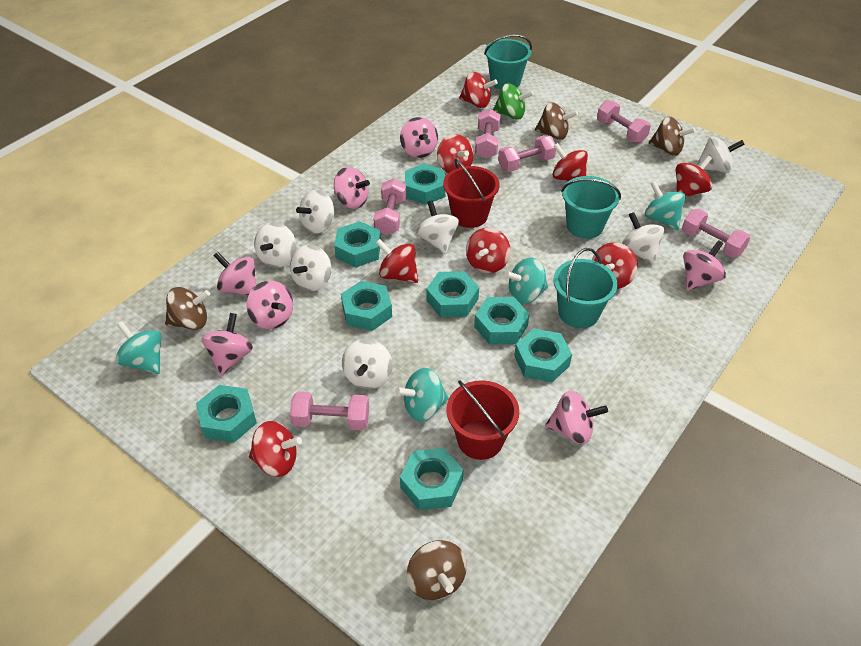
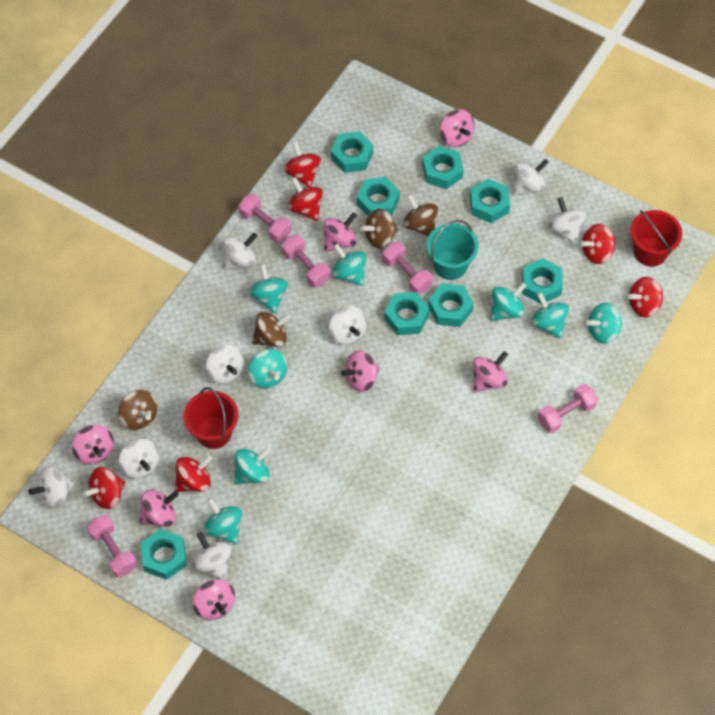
green spinning top: [493,83,534,120] = 1 -> none = 0
pink dumbbell: [290,391,369,430] [373,178,406,235] [475,109,500,159] [498,135,556,172] [597,100,651,143] [682,209,751,258] = 6 -> [87,515,137,577] [238,194,292,243] [281,234,330,288] [382,241,433,294] [538,384,598,433] = 5
red spinning top: [249,421,302,477] [376,239,418,283] [437,134,474,173] [459,72,498,108] [466,228,511,273] [553,143,588,181] [592,242,638,289] [676,156,713,197] = 8 -> [83,467,125,509] [175,455,212,492] [284,141,321,187] [288,177,323,221] [581,224,615,264] [628,277,663,317] = 6
turquoise bucket: [484,34,532,90] [553,248,617,328] [561,176,621,239] = 3 -> [427,220,478,280] = 1
turquoise spinning top: [116,321,161,374] [395,368,449,421] [504,258,548,304] [645,181,686,230] = 4 -> [204,498,242,544] [234,446,271,484] [249,264,288,313] [249,349,287,388] [332,243,366,286] [490,283,527,321] [531,292,569,338] [586,303,622,344] = 8
white spinning top: [254,222,296,268] [290,245,332,291] [296,190,335,234] [342,339,393,389] [416,200,459,254] [621,212,664,265] [696,136,745,173] = 7 -> [28,466,74,509] [119,439,159,479] [192,532,232,580] [206,345,244,384] [223,233,257,270] [329,306,367,345] [513,159,549,196] [548,197,586,244] = 8

